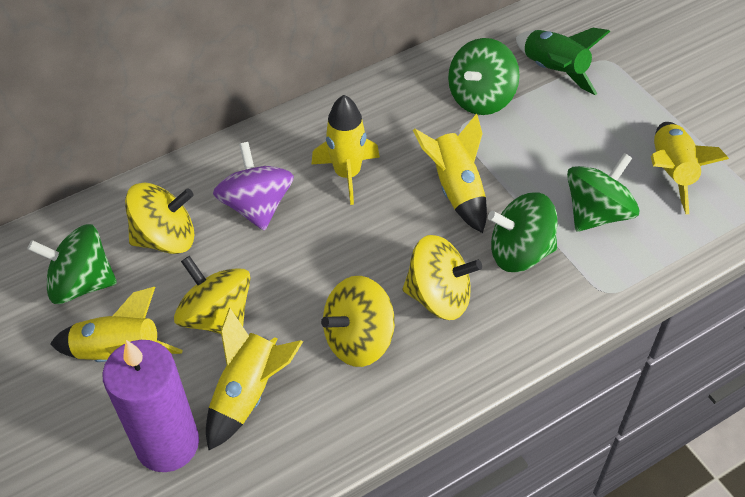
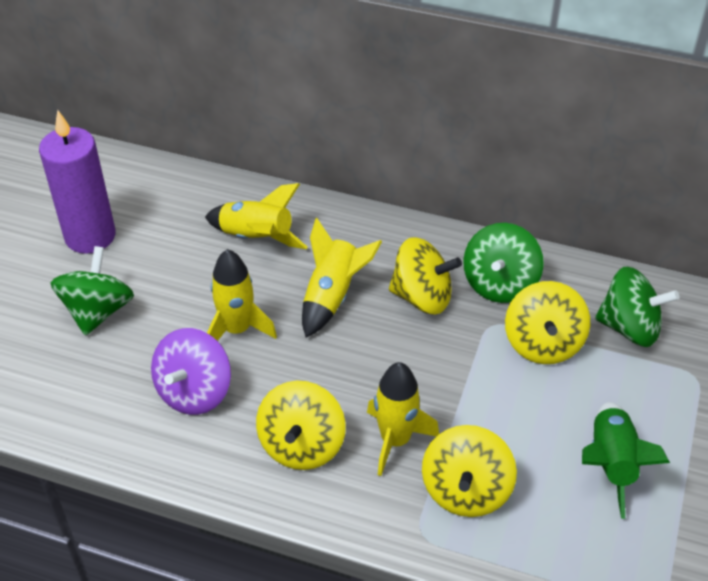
green spinning top: [27,224,117,304] [448,38,520,115] [488,192,557,272] [567,153,640,232] = 4 -> [51,246,134,336] [463,223,544,303] [595,267,679,347] = 3
yellow rocket: [50,287,183,362] [206,308,303,450] [311,95,380,205] [413,114,487,233] [651,122,729,214] = 5 -> [205,183,308,249] [207,249,277,341] [302,218,382,337] [367,362,439,476] = 4

